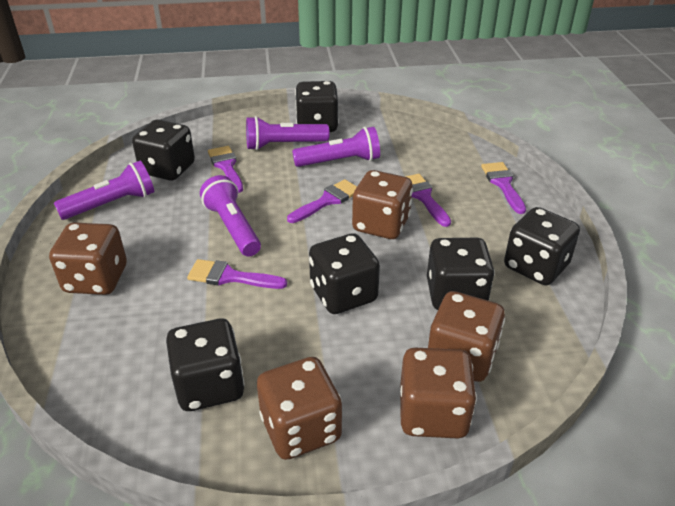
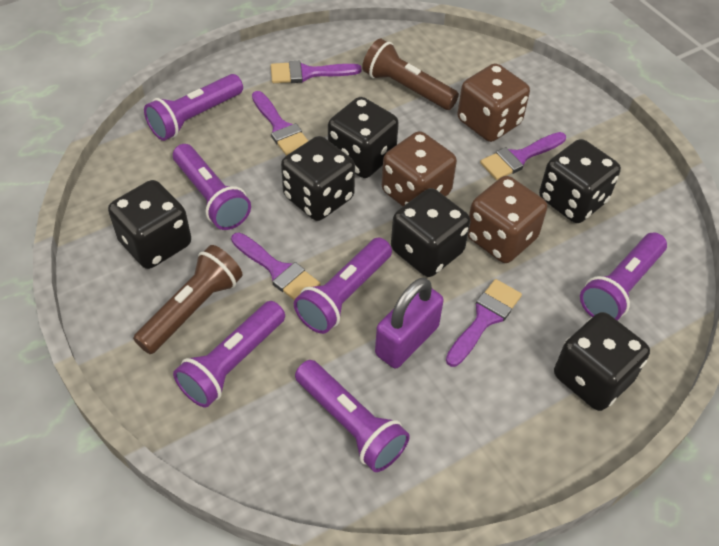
brown dice: [49,223,127,295] [257,357,342,460] [352,170,413,239] [400,348,477,439] [428,291,505,382] = 5 -> [382,131,457,206] [457,63,530,142] [468,176,547,263] = 3
brown flashlight: none = 0 -> [133,245,243,354] [362,39,459,110] = 2
purple flashlight: [54,161,154,220] [200,175,261,257] [246,116,330,150] [292,127,380,167] = 4 -> [144,74,243,141] [173,144,251,230] [173,301,285,407] [294,238,392,334] [295,360,410,472] [580,232,667,320] = 6
purple padlock: none = 0 -> [375,278,444,368] = 1

